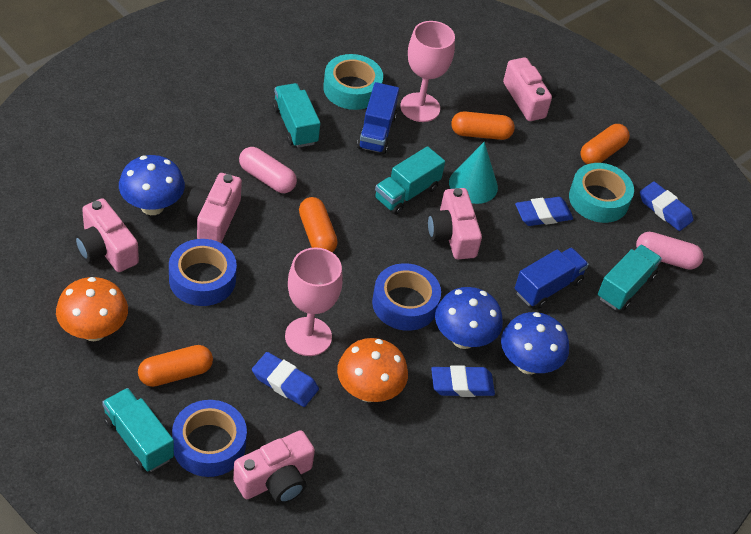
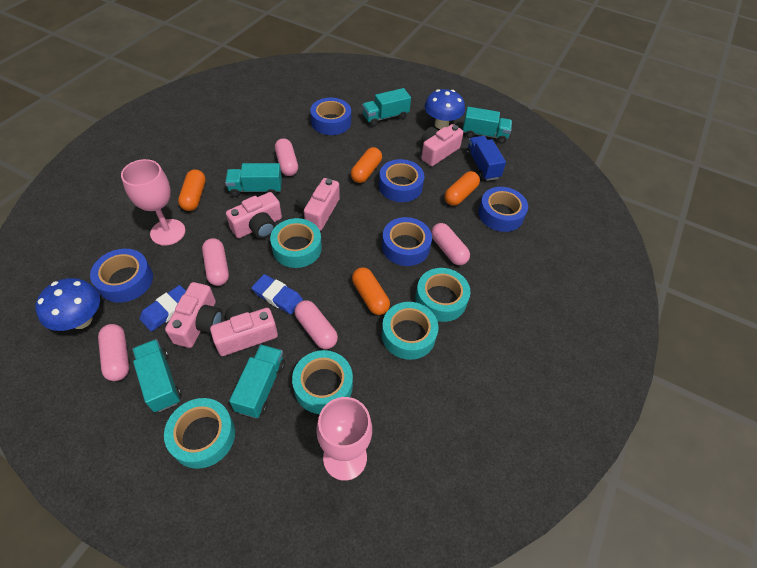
blue eraser: [252,352,319,407] [431,365,495,397] [515,197,573,226] [640,181,694,231] = 4 -> [140,285,186,332] [252,274,303,314] = 2
blue mushroom: [119,155,185,215] [435,287,503,349] [501,312,569,374] = 3 -> [35,278,100,331] [424,89,465,129] = 2
blue tape: [169,239,237,306] [172,400,247,477] [372,263,441,331] = 3 -> [90,249,153,303] [310,98,351,135] [379,159,424,202] [382,217,432,266] [478,187,528,232] = 5
blue truck: [357,82,399,154] [515,248,589,309] = 2 -> [466,136,506,181] = 1
orange mushroom: [56,277,128,341] [337,338,408,402] = 2 -> none = 0
pink capsule: [239,147,297,193] [636,232,703,270] = 2 -> [98,324,129,381] [202,238,229,286] [275,138,298,176] [294,300,338,349] [431,223,470,265] = 5
turquoise cone: [449,142,498,204] = 1 -> none = 0
turquoise tape: [323,54,383,110] [569,163,634,223] = 2 -> [164,398,235,469] [270,218,322,268] [292,350,353,414] [382,302,439,360] [415,268,470,322] = 5
turquoise truck: [102,388,174,472] [273,83,320,148] [374,146,445,215] [598,245,662,310] = 4 -> [132,339,181,412] [225,163,282,197] [229,344,285,418] [362,88,411,126] [463,107,512,144] = 5

